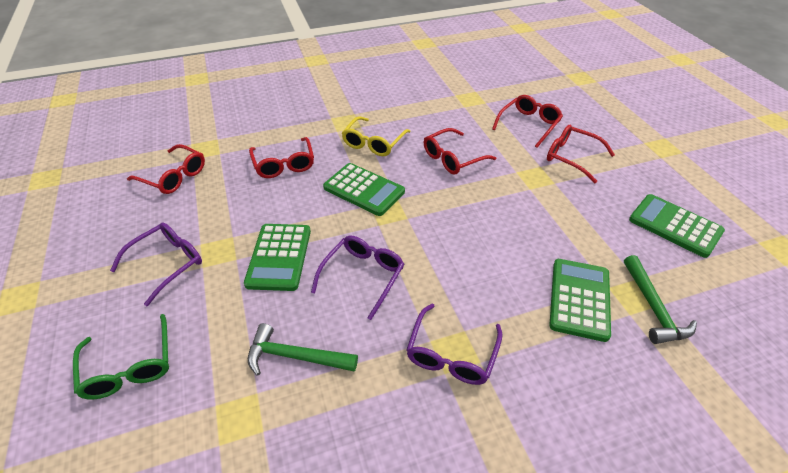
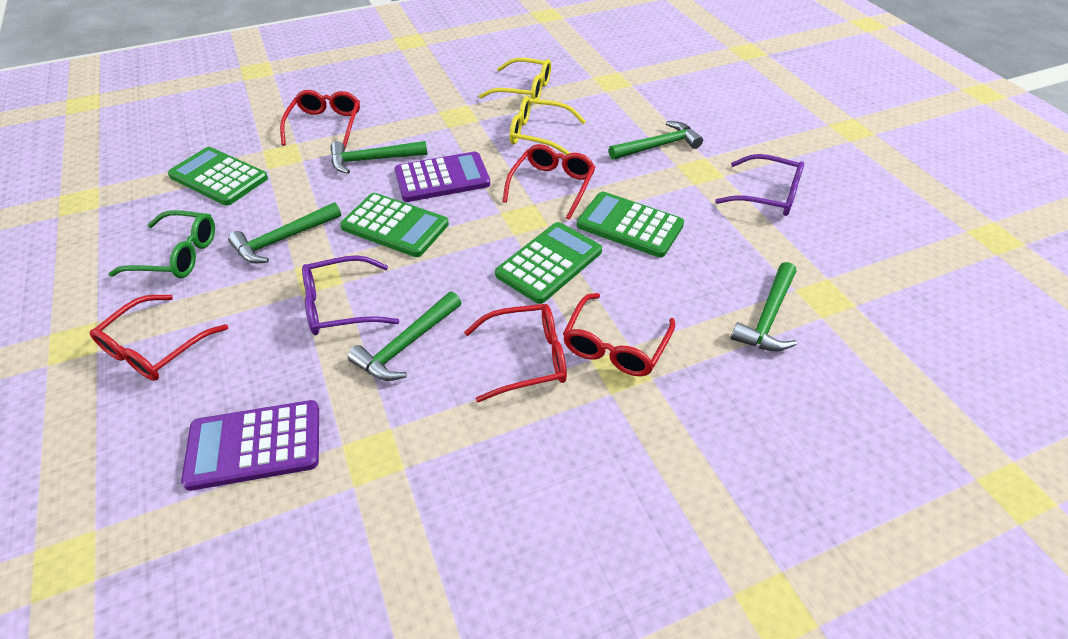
green hammer: [248,323,358,376] [624,255,697,344] = 2 -> [228,202,341,264] [330,141,428,174] [348,292,461,381] [609,121,703,160] [731,262,797,351] = 5
purple calculator: none = 0 -> [181,400,319,491] [395,152,490,202] = 2
purple glasses: [110,222,202,306] [311,236,404,320] [406,304,502,385] = 3 -> [302,255,400,335] [715,154,804,216] = 2
yellow glasses: [342,116,411,156] = 1 -> [479,58,551,100] [510,96,586,155] = 2

